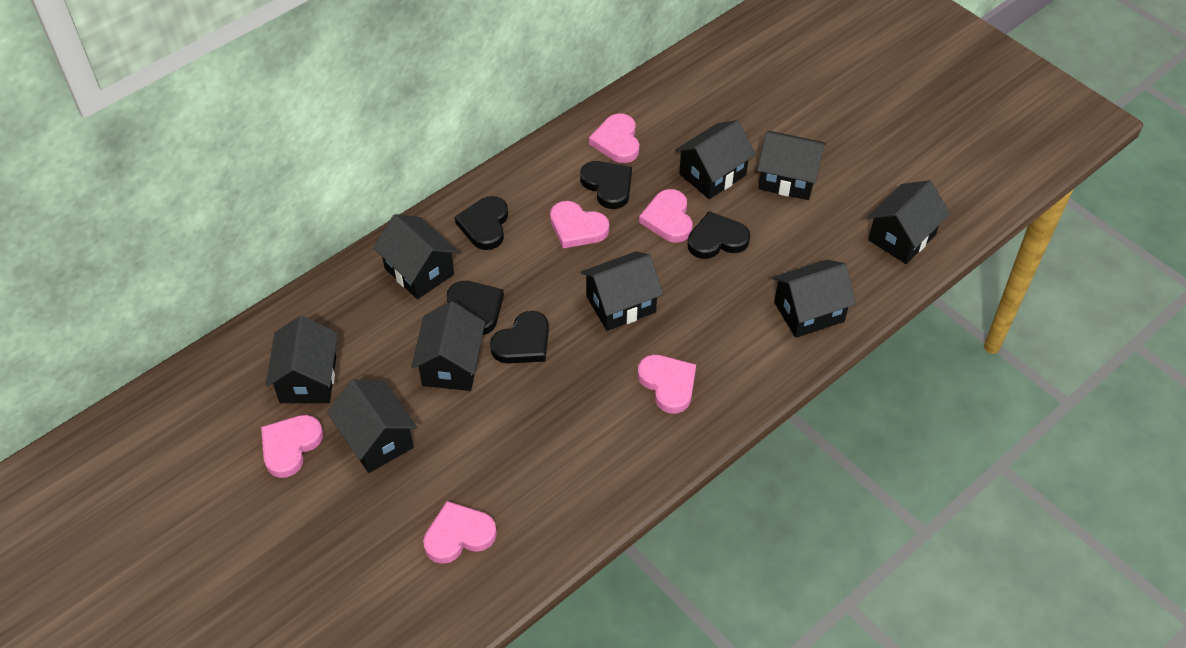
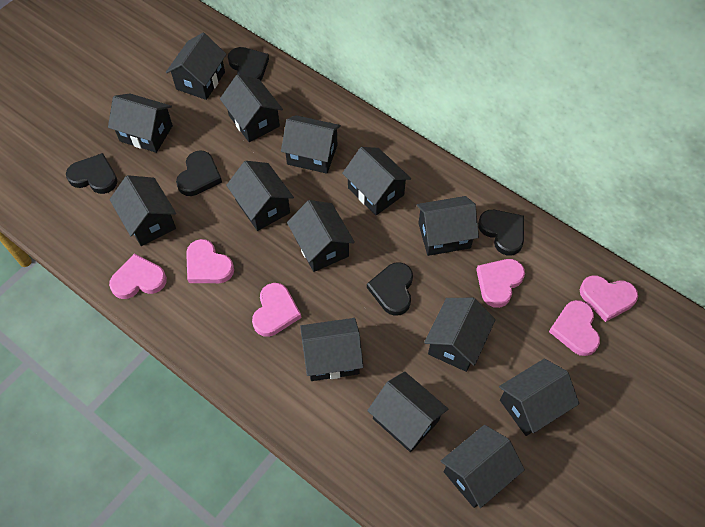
black house: [266,316,338,403] [327,380,417,473] [373,214,458,299] [411,302,485,391] [581,251,663,331] [675,120,756,199] [757,131,826,200] [772,259,856,338] [867,180,950,264] = 9 -> [108,93,173,153] [109,175,176,246] [166,33,227,100] [220,74,283,142] [226,161,294,231] [281,115,341,174] [287,200,355,272] [300,318,364,381] [342,147,411,215] [367,371,448,452] [417,196,479,256] [424,298,496,372] [441,425,525,508] [499,359,579,436] = 14

